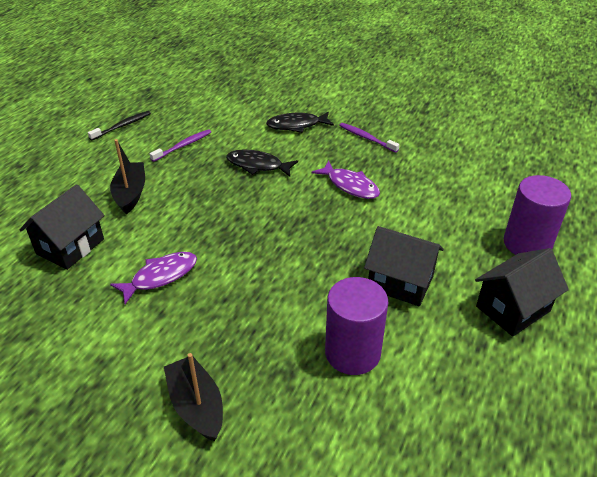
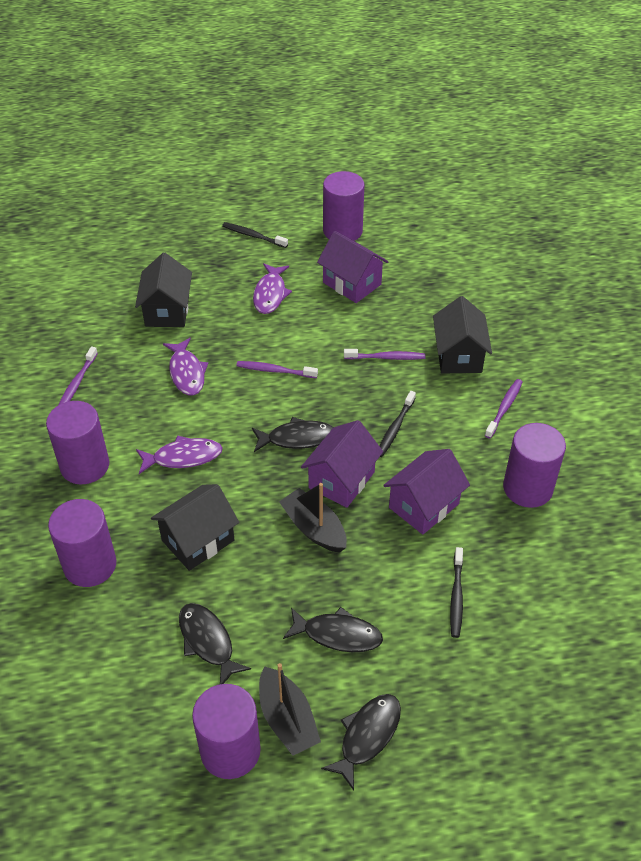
black fish: [226,150,298,177] [266,112,334,133] = 2 -> [179,603,251,684] [252,417,334,452] [283,607,383,652] [321,694,401,790] = 4
black toothbrush: [88,111,151,141] = 1 -> [222,222,288,248] [379,391,416,457] [450,547,463,638] = 3
purple cylinder: [325,277,388,375] [504,175,571,255] = 2 -> [46,401,109,484] [48,499,116,587] [192,684,261,779] [323,171,365,241] [503,423,566,508] = 5
purple fish: [110,252,197,304] [311,161,380,199] = 2 -> [136,435,222,474] [163,338,208,395] [253,263,292,314] = 3
purple house: none = 0 -> [301,420,383,508] [317,231,389,303] [383,449,470,535] = 3
purple toothbrush: [150,129,211,162] [339,123,399,153] = 2 -> [58,346,98,405] [236,361,318,378] [344,349,425,360] [485,379,522,439] = 4

